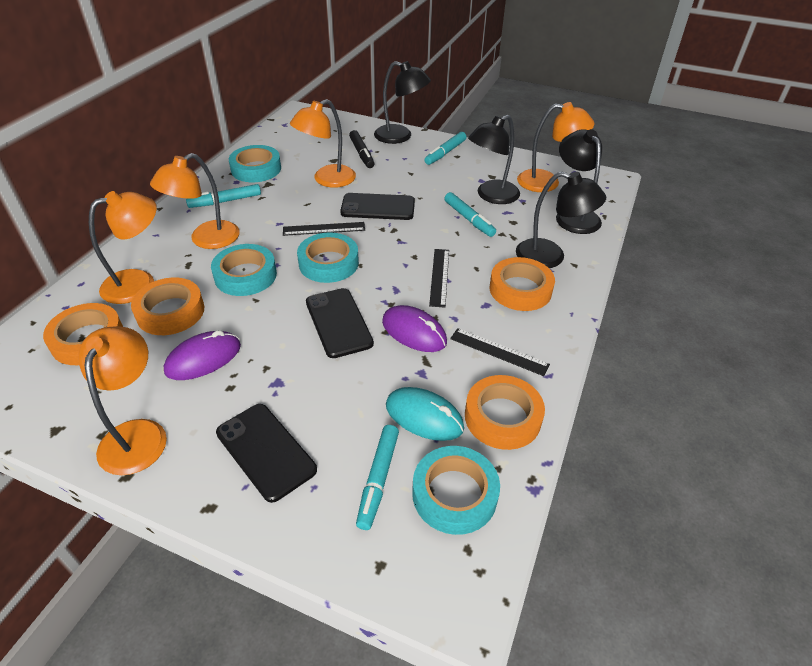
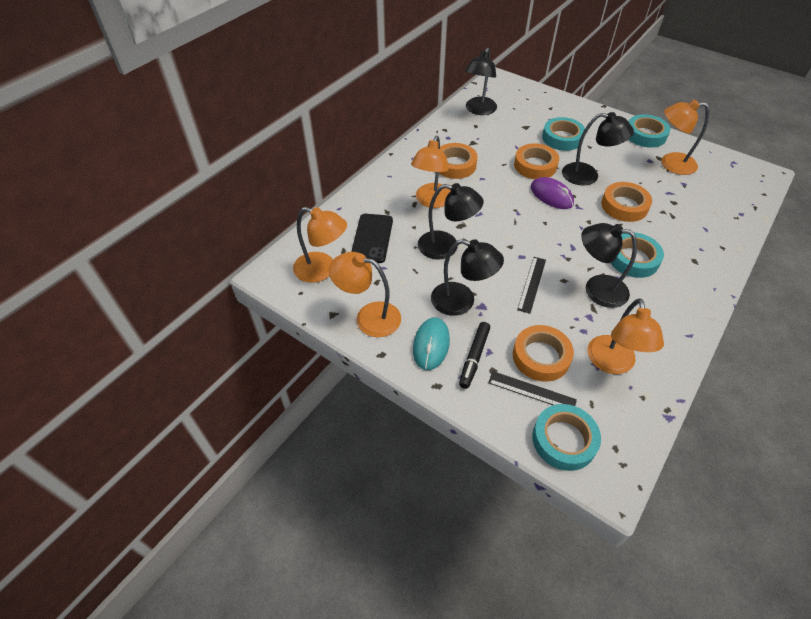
black lamp: [374,61,431,144] [468,115,520,204] [516,172,606,268] [556,129,602,234] = 4 -> [418,183,484,260] [431,239,504,316] [465,48,497,115] [562,112,634,186] [581,223,637,308] = 5
black phone: [216,404,317,503] [306,288,374,358] [340,193,415,220] = 3 -> [351,214,393,263] = 1
black ruler: [283,222,365,236] [429,249,449,308] [450,328,550,376] = 3 -> [488,371,577,406] [517,257,546,314] = 2
purple mouse: [164,330,241,380] [382,305,447,352] = 2 -> [531,177,574,209] = 1
turquoise marker: [186,184,261,208] [356,425,399,530] [425,132,466,165] [444,192,496,237] = 4 -> none = 0

